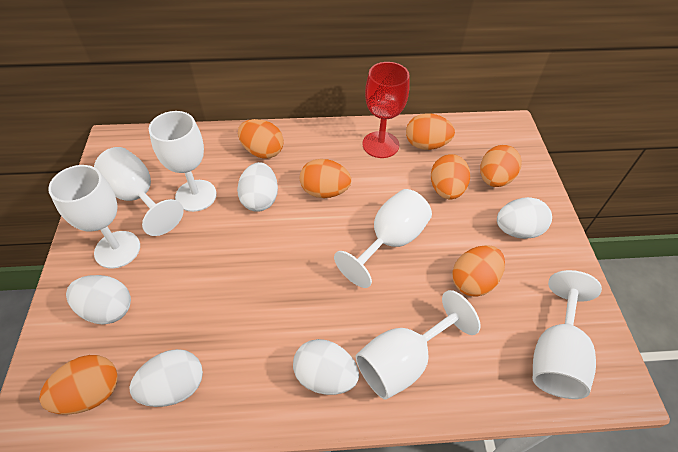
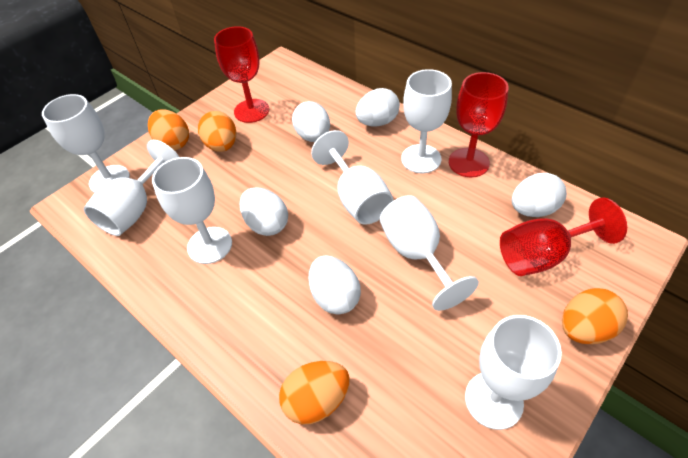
orange egg: [39,355,118,415] [238,119,284,159] [300,159,351,198] [406,113,455,150] [431,154,470,199] [452,245,505,297] [480,145,522,187] = 7 -> [148,109,189,150] [198,111,236,152] [279,361,350,424] [562,288,628,344] = 4
red goblet: [363,62,410,158] = 1 -> [214,26,269,123] [449,72,509,177] [500,197,627,276] = 3
white goblet: [48,165,140,269] [94,147,184,236] [149,111,217,212] [334,189,432,288] [356,290,481,400] [533,270,602,399] = 6 -> [42,94,130,193] [84,140,179,236] [152,157,232,264] [311,130,394,225] [380,195,479,311] [401,69,452,173] [465,315,562,430] = 7

